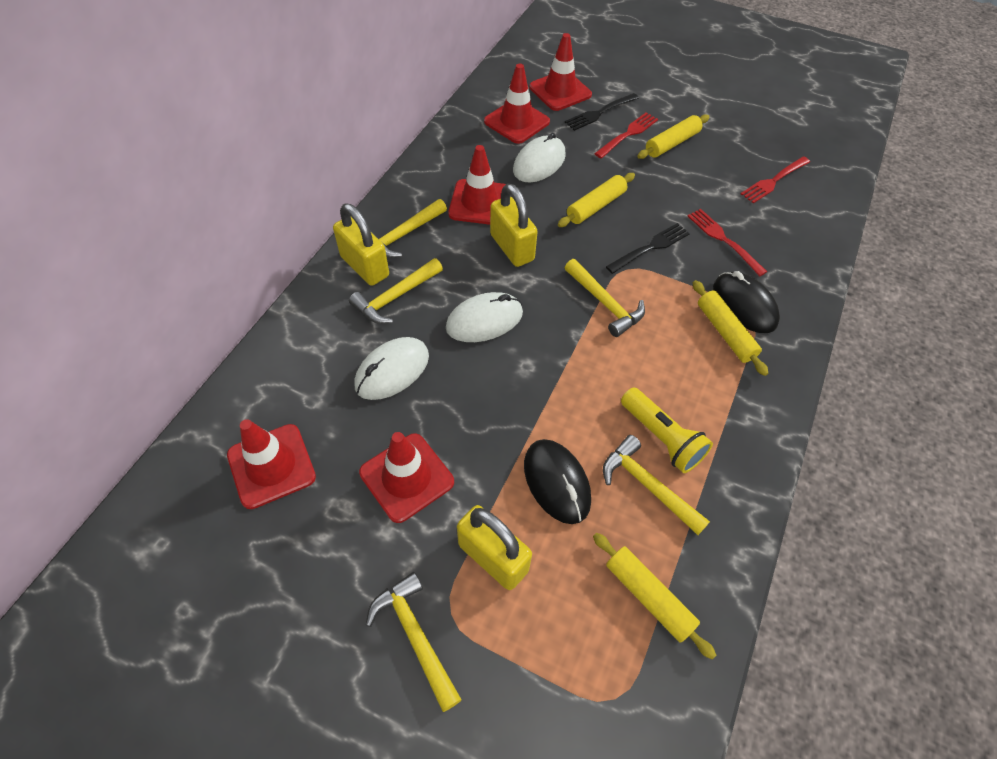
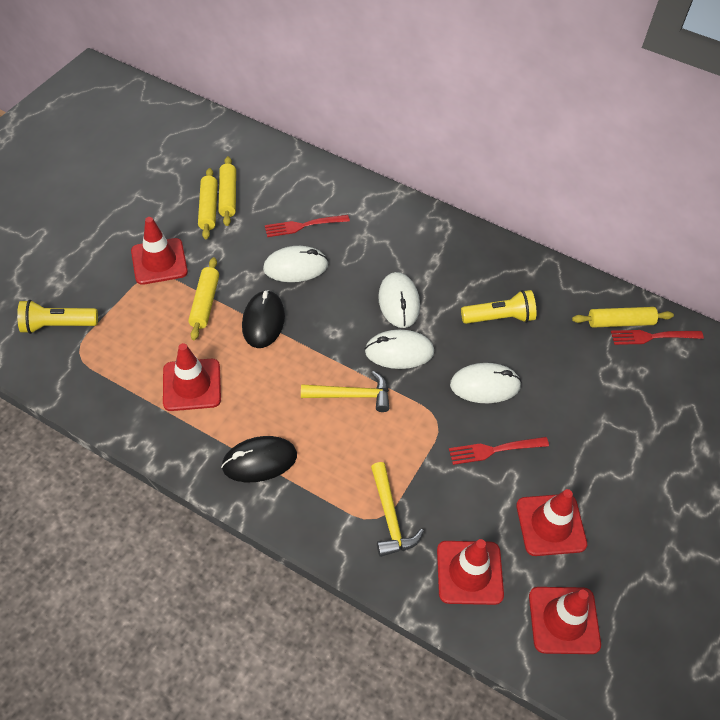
black fork: [565,93,639,131] [606,223,690,274] = 2 -> none = 0
white mouse: [354,337,429,400] [446,292,523,342] [513,133,566,183] = 3 -> [263,246,328,282] [365,330,434,369] [378,272,420,328] [450,363,522,403] = 4
yellow flashlight: [621,387,713,473] = 1 -> [17,300,98,334] [461,290,537,324] = 2
yellow hammer: [349,258,443,324] [366,572,462,712] [370,199,447,258] [565,259,645,337] [603,435,710,535] = 5 -> [301,371,389,412] [371,462,424,557] = 2
yellow padlock: [333,203,389,286] [457,505,532,590] [490,184,538,267] = 3 -> none = 0

